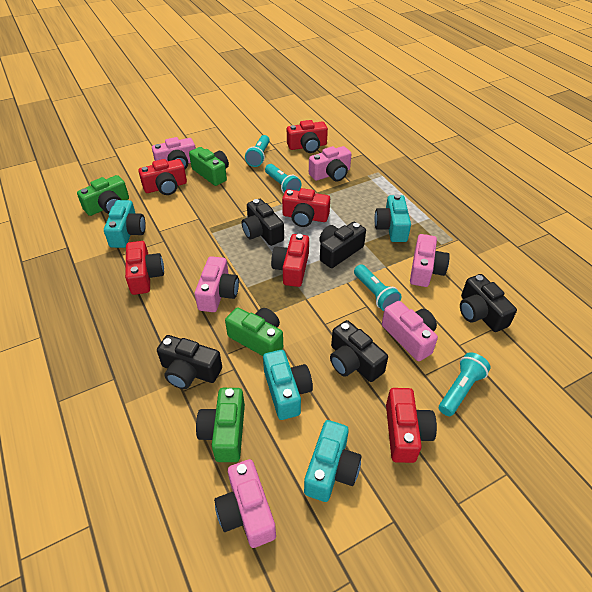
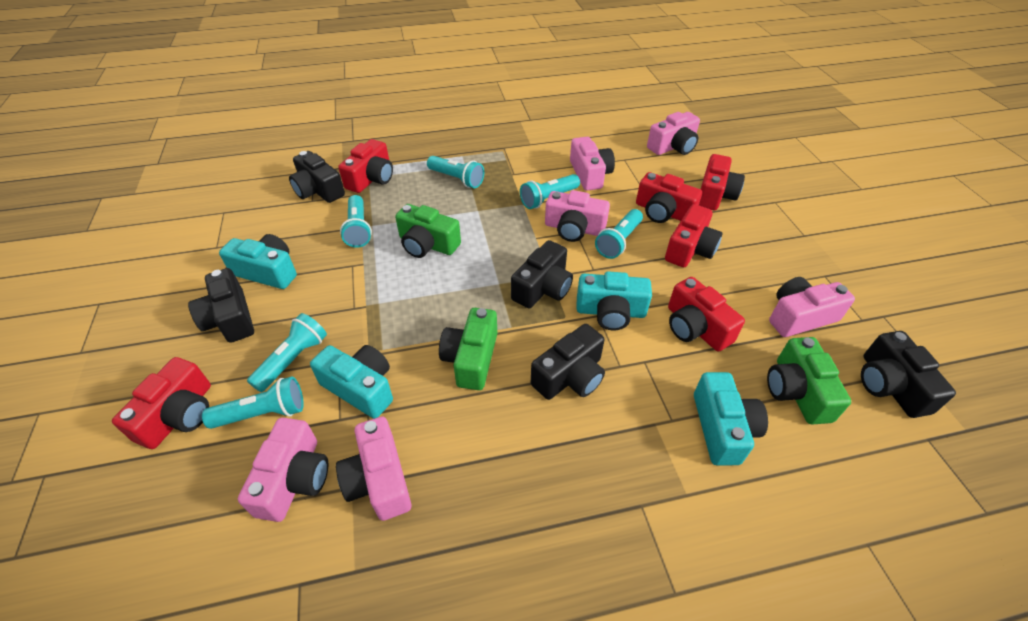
green camera: [77,175,129,216] [189,147,229,186] [196,388,245,462] [225,307,283,356] = 4 -> [395,204,461,258] [439,308,497,390] [767,337,851,425] = 3
turquoise flashlight: [245,135,270,167] [265,164,301,193] [354,265,401,311] [439,352,491,416] = 4 -> [202,376,304,429] [247,313,327,392] [340,195,372,248] [427,156,484,188] [520,174,580,209] [595,209,643,259] = 6

